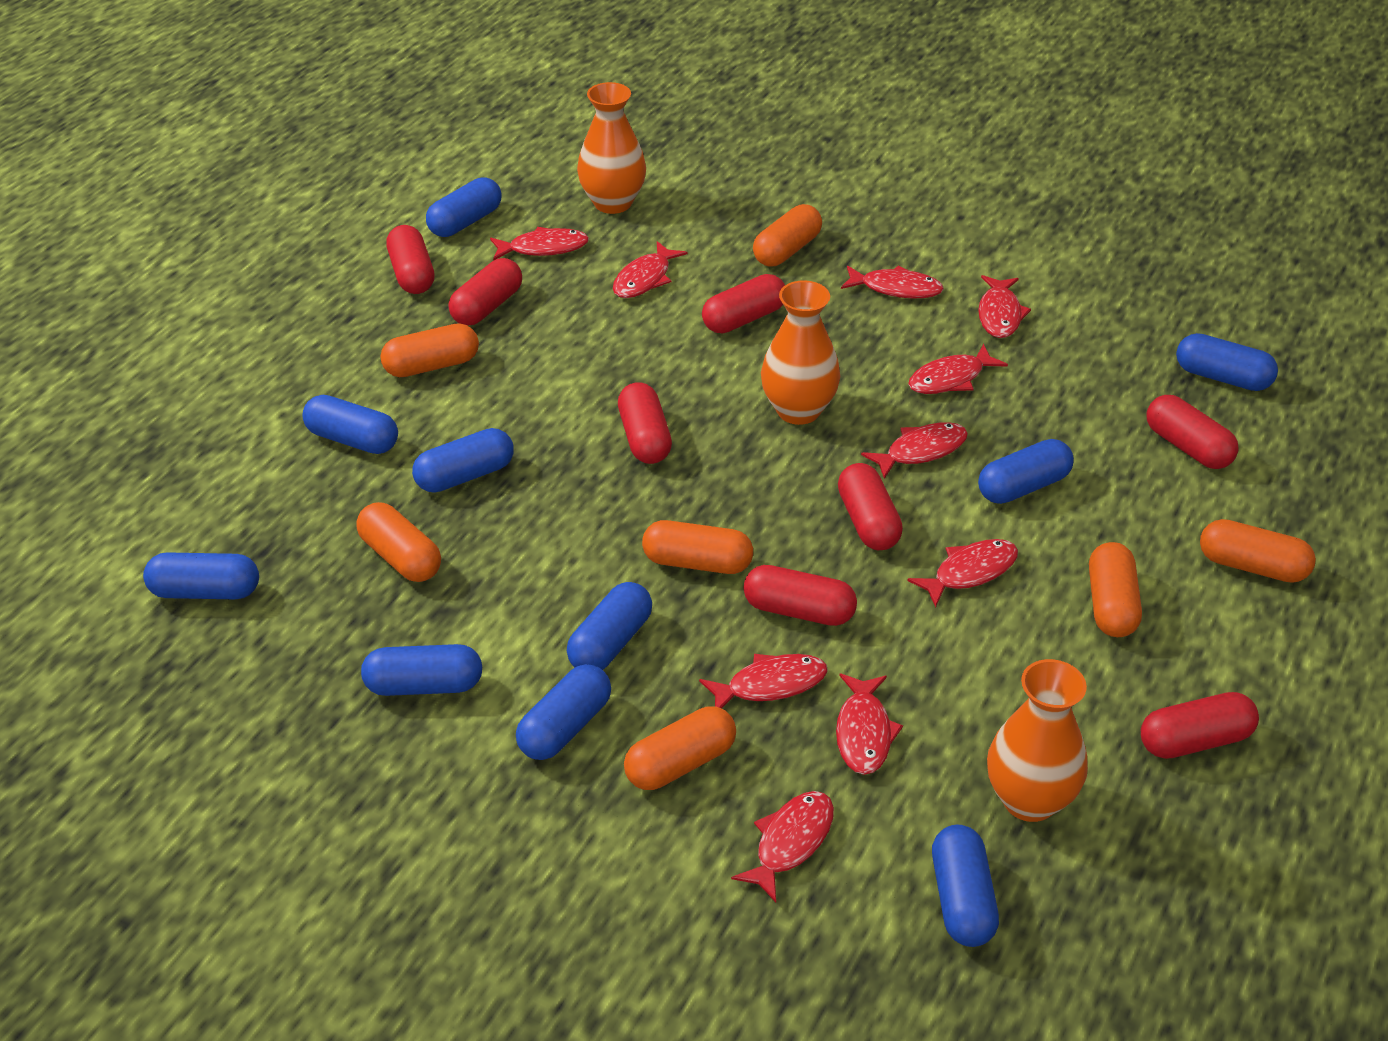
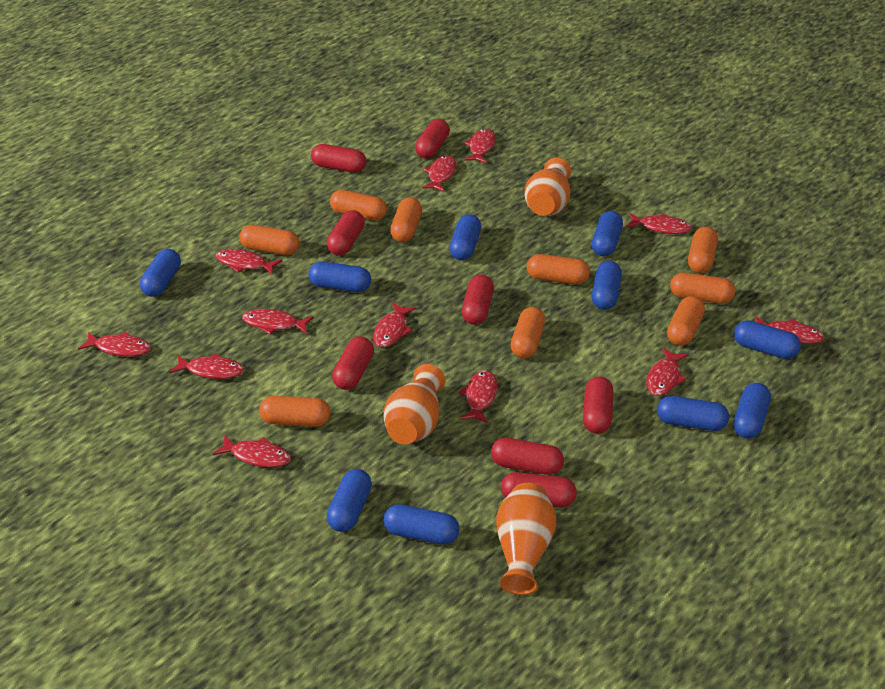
orange capsule: [356,502,441,582] [380,323,479,377] [624,706,736,790] [642,520,753,574] [753,204,822,266] [1089,542,1142,637] [1200,519,1316,583] = 7 -> [239,225,299,255] [259,396,330,427] [330,190,387,221] [390,197,422,242] [511,307,545,359] [527,254,590,284] [667,296,705,346] [670,272,735,304] [688,227,718,273] = 9
red fish: [490,227,589,261] [613,241,688,298] [699,654,828,709] [731,791,834,902] [836,674,903,775] [841,266,944,298] [861,422,968,479] [908,344,1008,394] [908,539,1018,607] [978,275,1031,338] = 10 -> [78,332,151,357] [169,353,244,379] [213,436,291,468] [216,249,282,275] [242,309,313,335] [373,302,416,348] [422,155,456,192] [458,370,498,423] [464,129,496,163] [626,213,692,234] [646,348,688,396] [755,316,824,344] = 12

